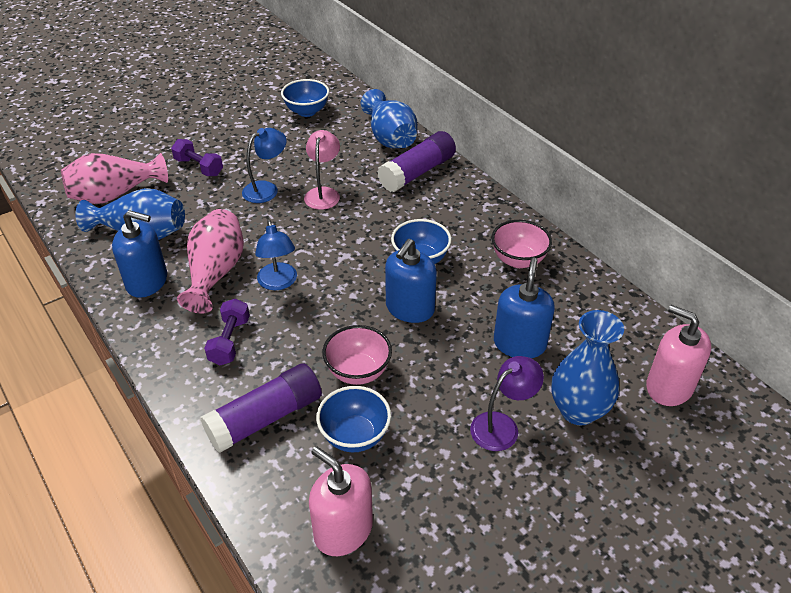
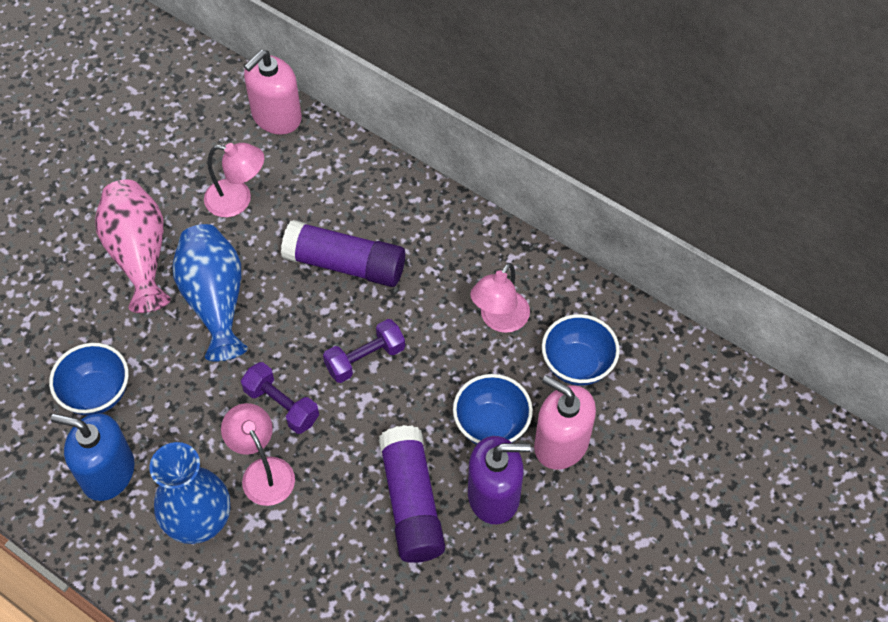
blue lamp: [242,128,287,203] [255,220,297,290] = 2 -> none = 0
blue soap dispenser: [112,210,167,298] [385,239,437,323] [494,257,555,358] = 3 -> [51,413,135,501] = 1
blue vase: [75,188,185,240] [361,89,418,148] [551,310,624,425] = 3 -> [149,442,230,544] [172,224,248,362] = 2
pink bowl: [322,325,392,385] [491,220,552,268] = 2 -> none = 0
pink lamp: [304,130,340,210] = 1 -> [204,143,264,217] [221,403,295,506] [470,263,530,333] = 3
pink vase: [61,153,168,204] [177,209,244,314] = 2 -> [95,180,171,313] = 1
purple lamp: [470,356,544,451] = 1 -> none = 0
purple soap dispenser: none = 0 -> [468,436,531,524] = 1

